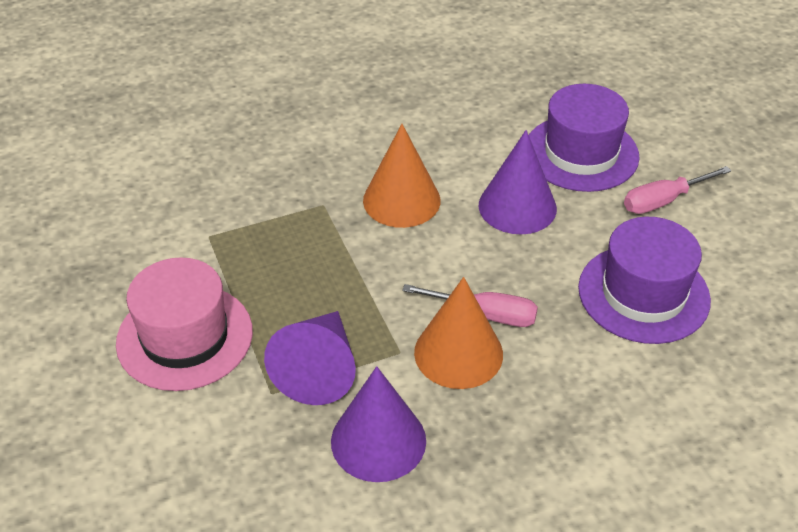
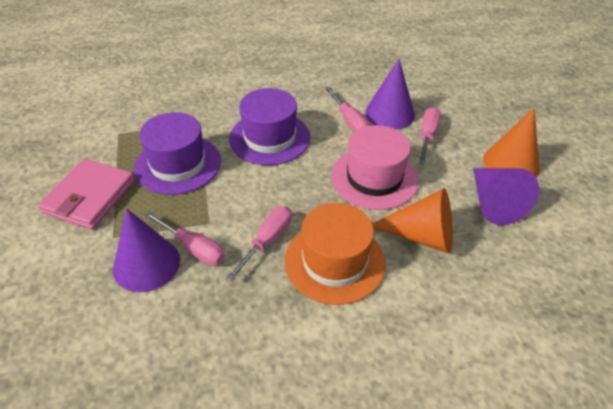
orange hat: none = 0 -> [285,203,386,305] = 1
pink screwdriver: [402,284,538,327] [624,166,731,214] = 2 -> [144,212,225,266] [226,206,292,281] [325,87,370,132] [419,107,441,164] = 4
pink wallet: none = 0 -> [38,159,135,229] = 1

